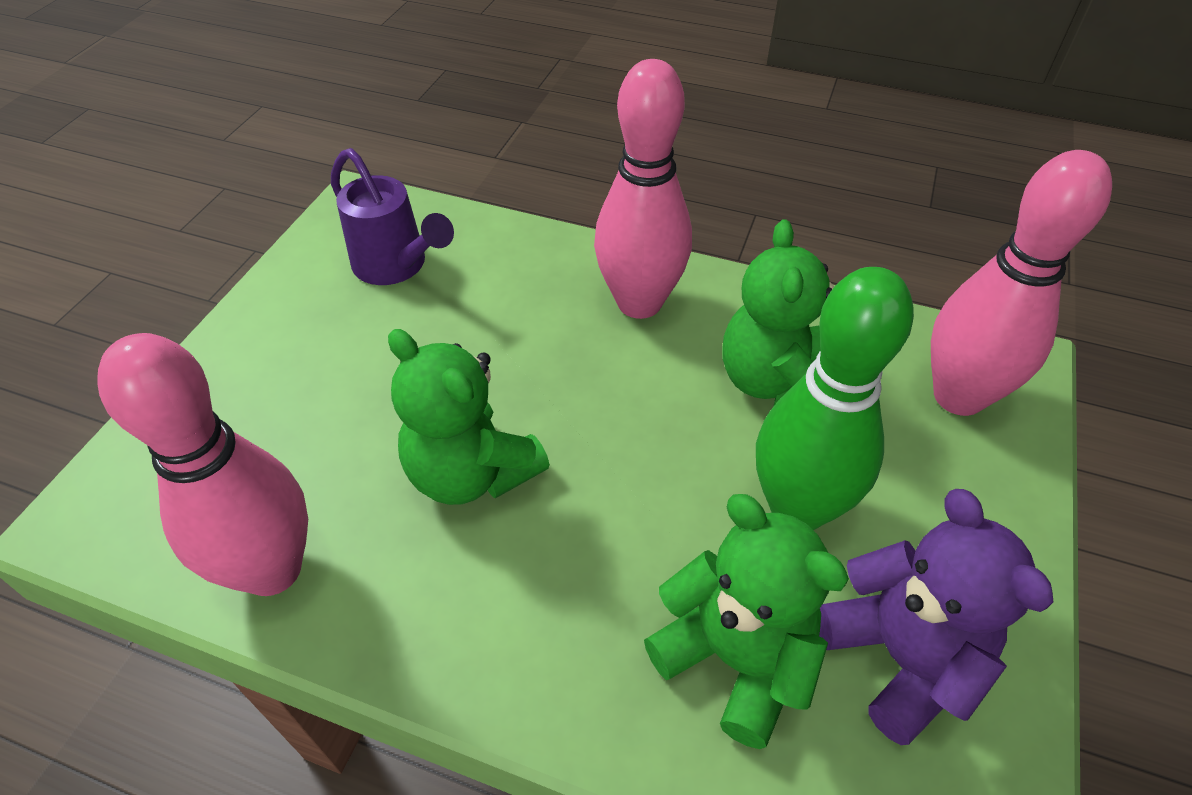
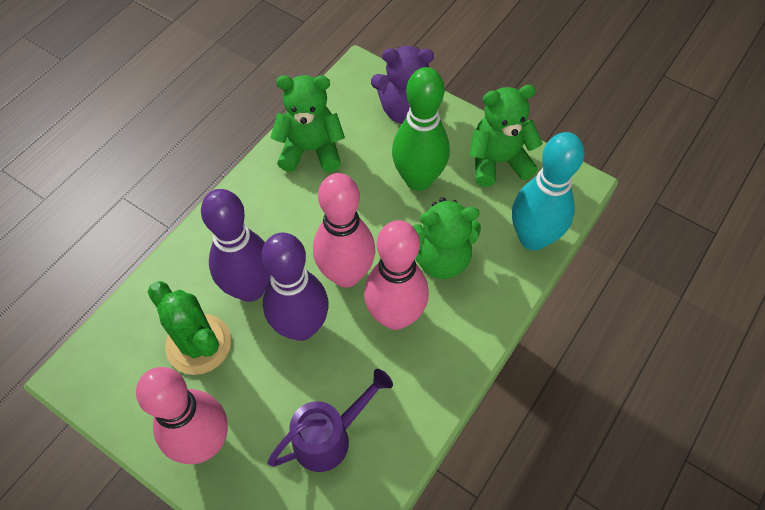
green cactus: none = 0 -> [148,281,231,375] = 1
purple bowling pin: none = 0 -> [201,189,271,302] [262,232,329,341] = 2
turquoise bowling pin: none = 0 -> [512,132,584,251] = 1

